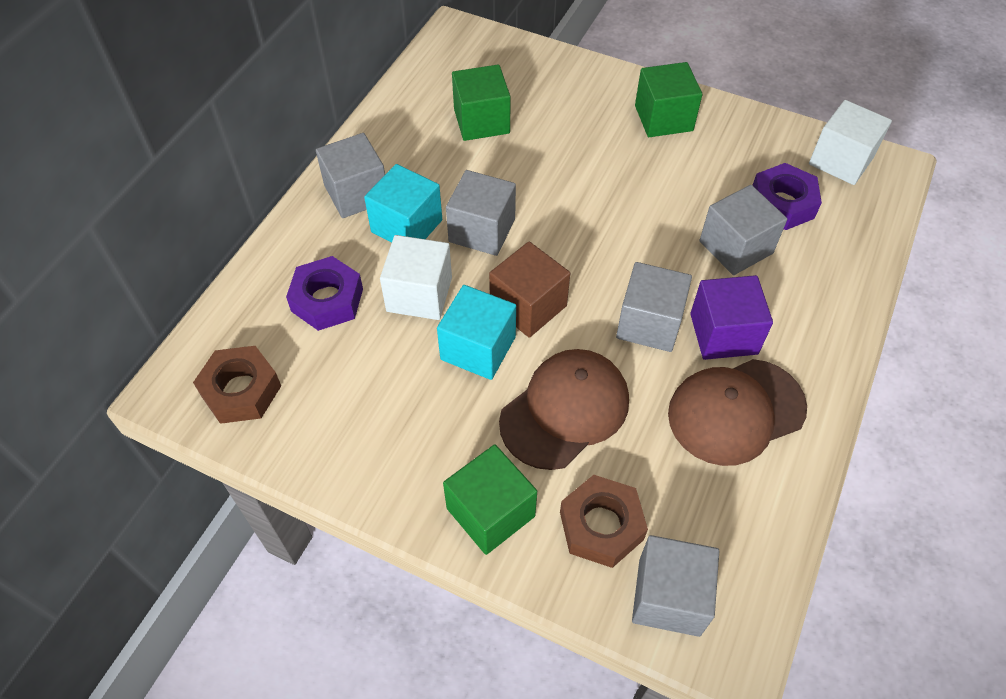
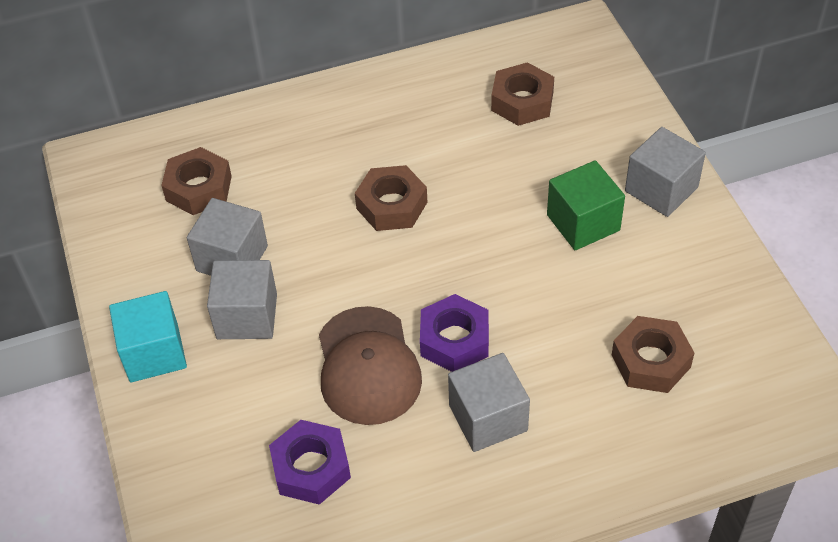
brown cap: [499,349,629,470] [668,359,807,466] = 2 -> [319,306,422,425] = 1
brown cube: [489,242,570,338] = 1 -> none = 0
brown nut: [193,346,281,424] [560,475,648,568] = 2 -> [161,147,232,215] [355,165,427,231] [491,62,554,126] [612,316,694,393] = 4
green cube: [443,444,537,555] [452,65,511,141] [635,62,702,137] = 3 -> [547,160,625,250] = 1
grey cube: [316,133,385,218] [446,170,516,256] [616,262,692,352] [632,535,719,637] [700,185,787,275] = 5 -> [187,198,268,276] [207,260,277,339] [448,353,530,452] [625,127,706,217] = 4
purple cube: [690,275,773,360] = 1 -> none = 0
turquoise cube: [364,164,442,243] [437,285,516,380] = 2 -> [109,291,187,382] = 1
white cube: [380,235,452,320] [809,100,892,185] = 2 -> none = 0

